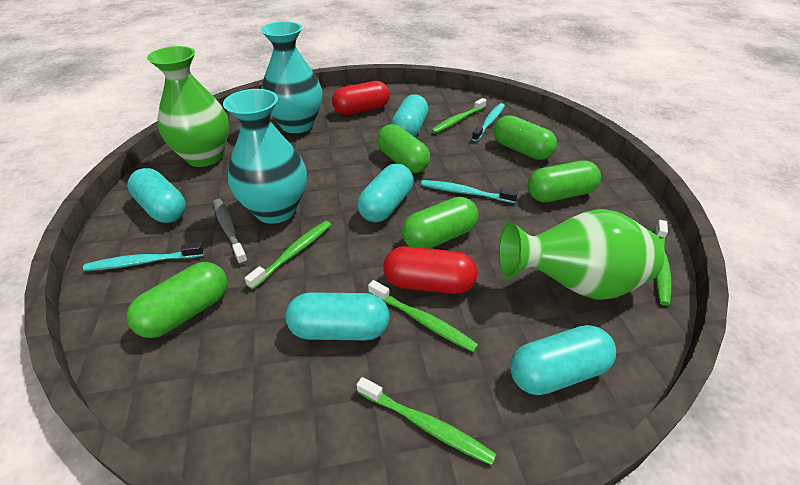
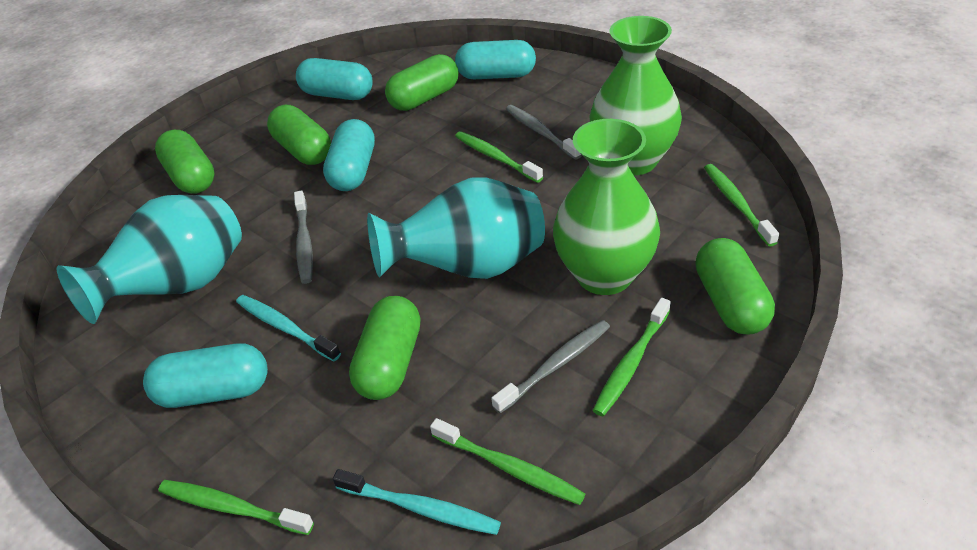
grey toothbrush: [213,199,248,265] = 1 -> [294,191,313,284] [491,320,610,414] [506,105,582,160] = 3
red capsule: [332,81,390,115] [383,246,478,294] = 2 -> none = 0
turquoise capsule: [127,168,186,223] [285,292,390,340] [357,164,413,222] [391,94,428,137] [510,325,616,395] = 5 -> [143,343,268,408] [296,58,373,100] [323,119,375,191] [455,40,536,79] = 4
turquoise toothbrush: [83,242,204,271] [421,180,518,203] [472,103,505,142] = 3 -> [236,295,341,362] [333,469,501,535] = 2

